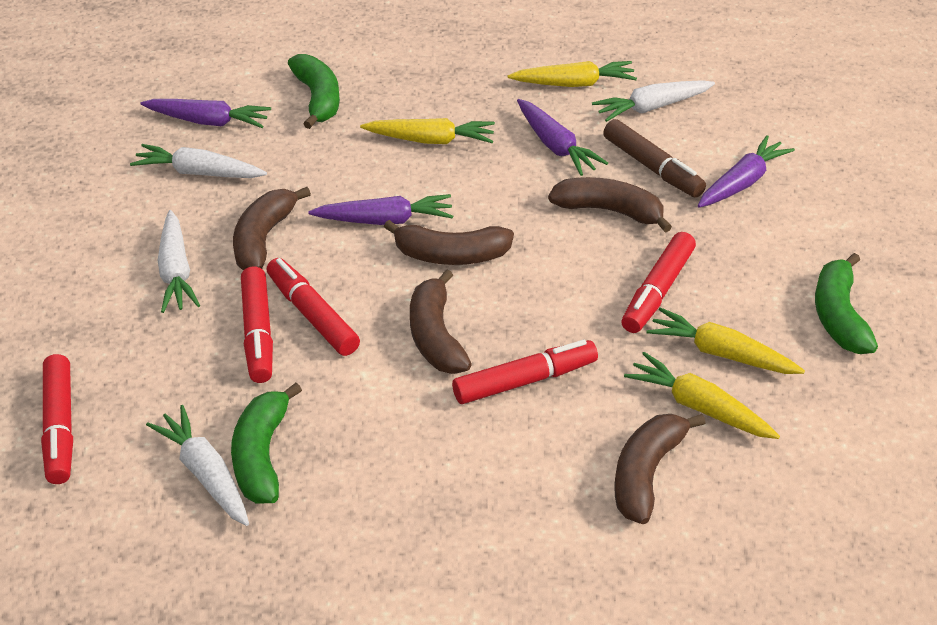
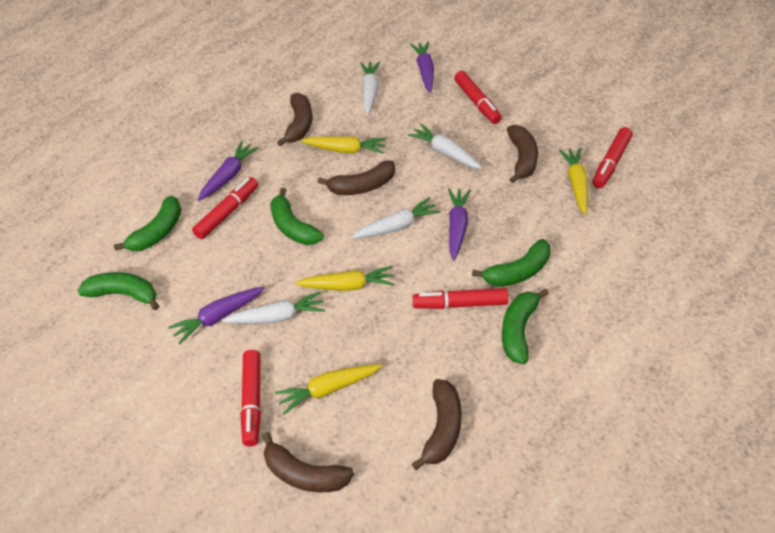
brown marker: [603,119,706,198] = 1 -> none = 0
green banana: [231,383,302,503] [288,54,340,129] [815,253,878,354] = 3 -> [78,272,159,310] [114,196,181,251] [270,188,324,245] [472,239,551,287] [502,289,549,364] = 5

